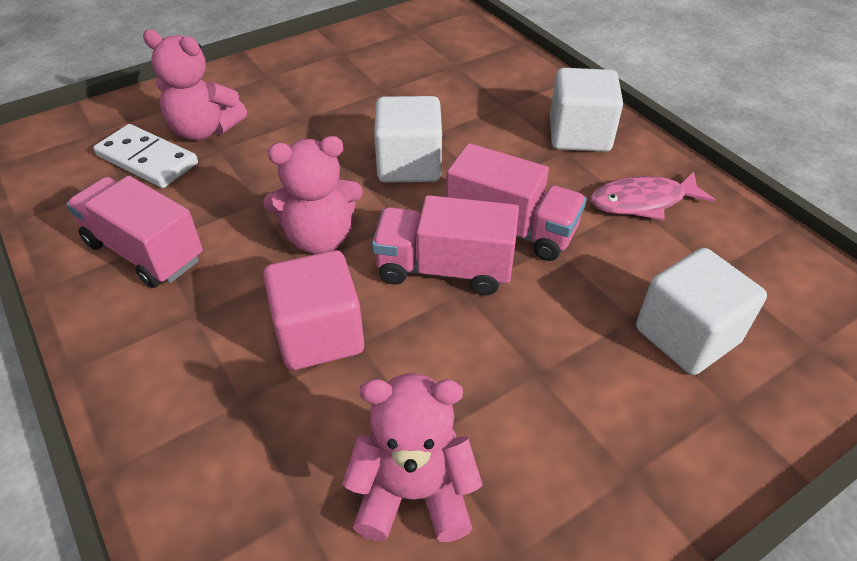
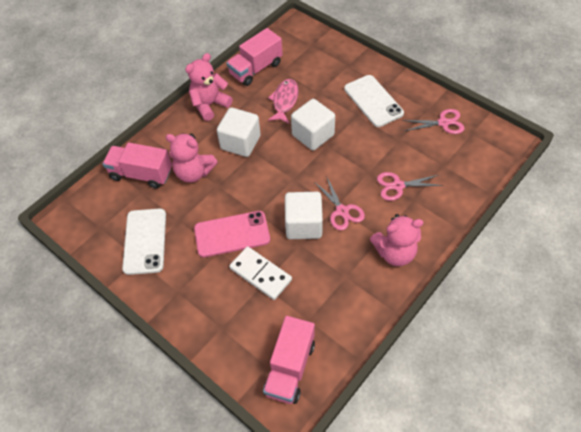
pink cube: [263,250,364,370] = 1 -> none = 0
pink phone: none = 0 -> [194,211,270,257] = 1
pink scissors: none = 0 -> [315,176,365,230] [377,172,443,201] [402,109,465,134] = 3
white phone: none = 0 -> [122,208,166,275] [344,75,404,127] = 2

